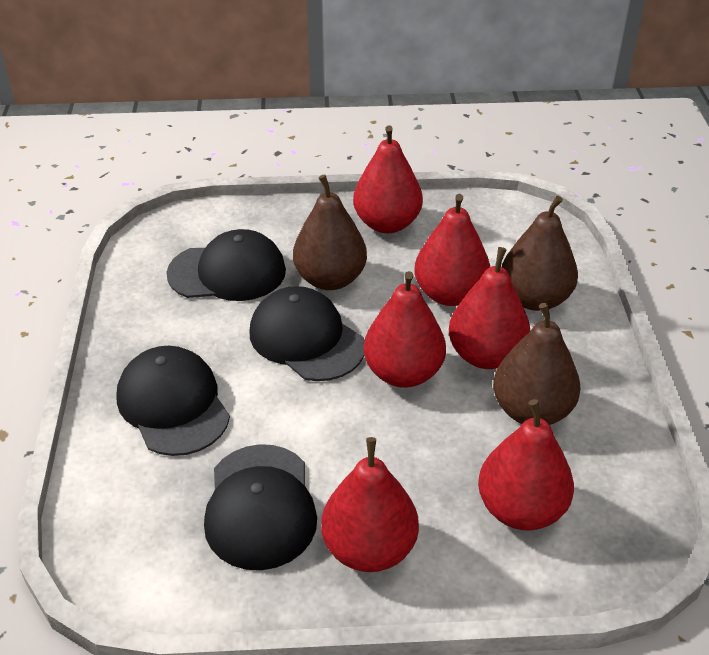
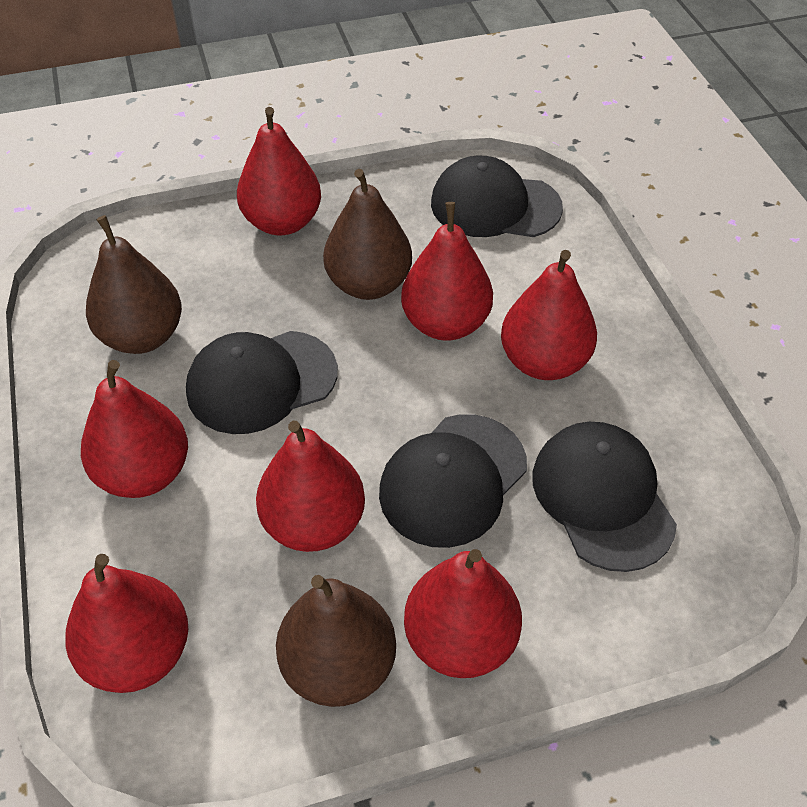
red pear: [321,437,419,572] [353,125,423,233] [364,271,446,388] [414,194,490,306] [449,247,530,369] [478,399,574,531] = 6 -> [65,554,188,693] [81,360,188,498] [237,107,321,235] [256,421,365,552] [401,202,493,341] [404,549,522,678] [501,250,597,380] = 7

